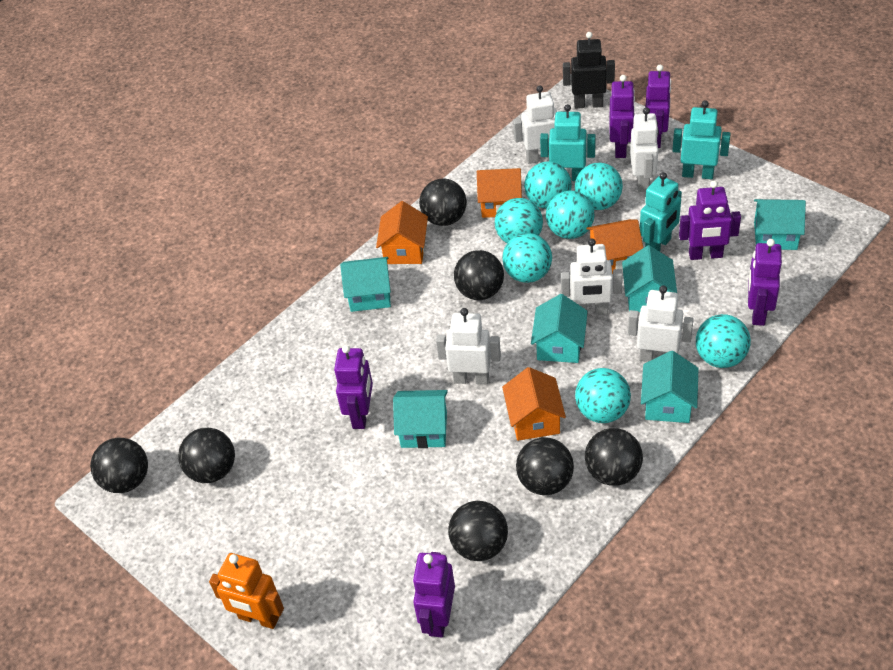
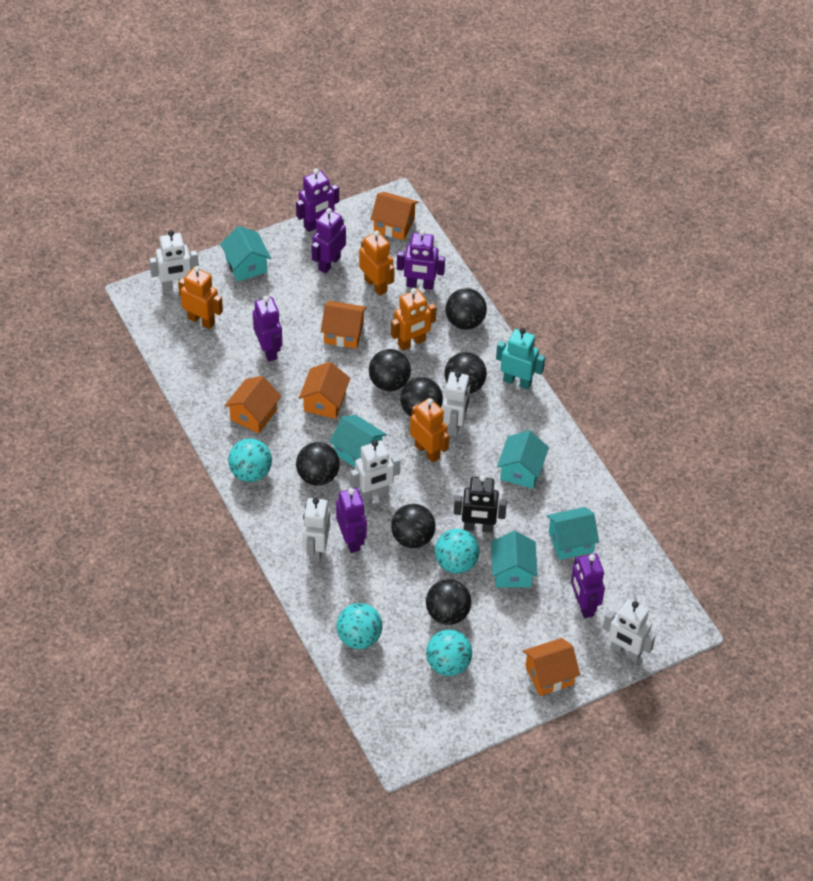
orange house: [376,201,428,264] [477,168,522,218] [502,367,566,441] [586,219,643,274] = 4 -> [225,376,281,434] [299,362,350,419] [321,301,367,349] [371,192,419,240] [523,638,580,696] = 5
orange robot: [209,553,284,629] = 1 -> [178,266,223,329] [359,230,395,296] [391,288,436,351] [410,398,449,463] = 4
turquoise ball: [495,198,543,243] [502,233,552,283] [524,161,572,209] [546,191,594,239] [575,163,623,210] [575,368,631,423] [696,314,751,368] = 7 -> [228,438,272,482] [336,603,382,649] [426,630,472,676] [435,529,480,574] = 4
turquoise house: [340,257,391,312] [393,390,448,448] [531,294,588,363] [622,245,677,312] [641,351,698,423] [754,199,806,250] = 6 -> [220,226,271,281] [329,415,387,467] [491,531,538,587] [497,430,549,489] [547,507,599,560] = 5
turquoise robot: [540,104,596,181] [640,172,682,252] [672,100,731,179] = 3 -> [496,328,545,390] = 1

